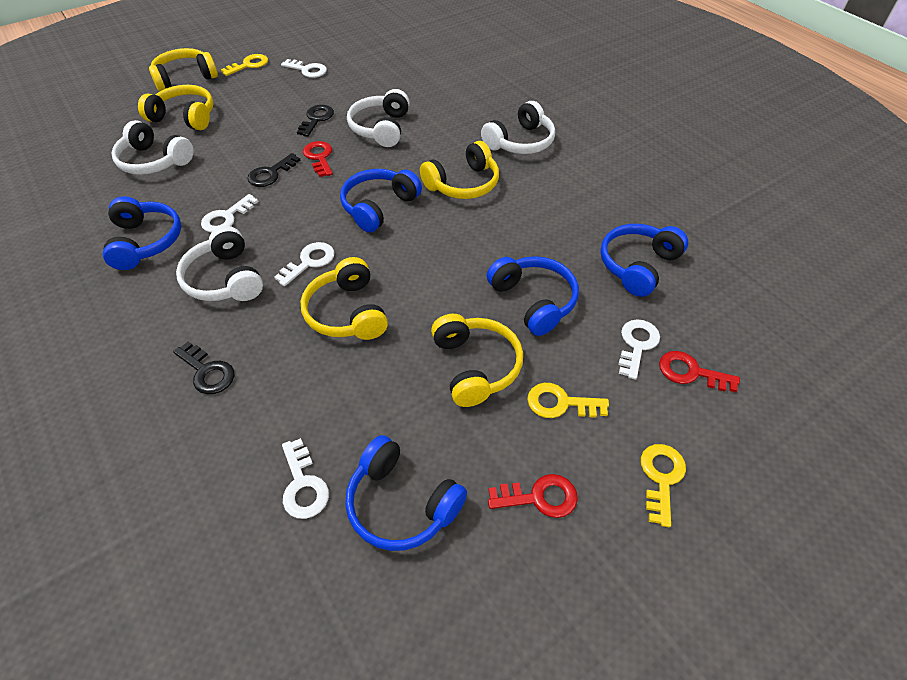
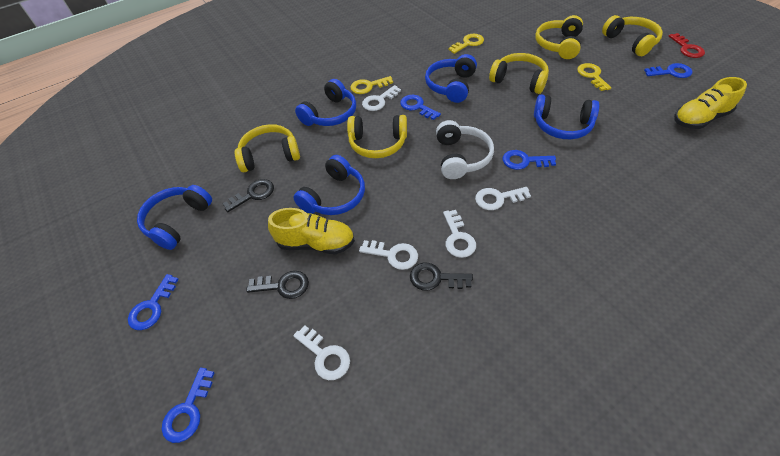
blue key: none = 0 -> [128,274,179,330] [162,368,215,443] [400,95,441,120] [503,150,556,170] [644,63,692,78] = 5
red key: [303,141,333,177] [488,474,578,518] [659,351,740,392] = 3 -> [669,33,705,58] = 1
white headphones: [111,120,194,175] [176,226,263,301] [347,89,410,147] [481,101,555,154] = 4 -> [436,120,494,179] = 1
yellow shoe: none = 0 -> [268,208,355,254] [674,77,747,129] = 2

